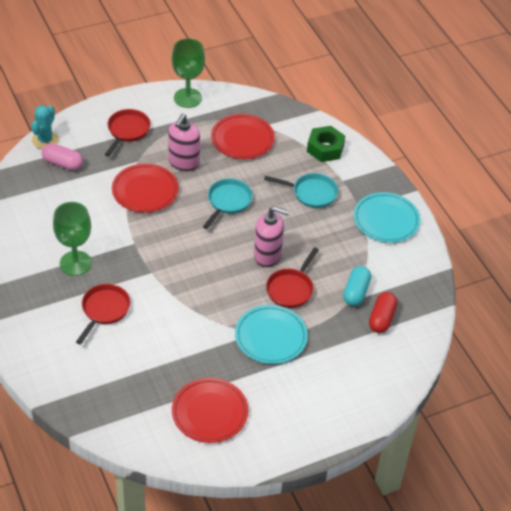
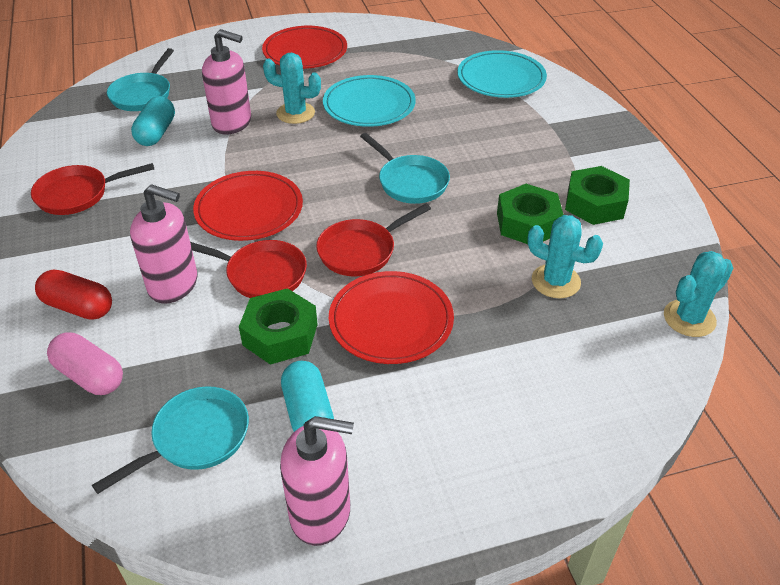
green goblet: [53,202,92,276] [172,38,205,108] = 2 -> none = 0
green nut: [307,126,345,162] = 1 -> [239,288,318,365] [497,184,564,244] [565,166,630,225] = 3
pink soap dispenser: [168,114,200,171] [254,206,289,267] = 2 -> [130,184,197,304] [202,29,251,135] [280,416,354,546] = 3
turquoise cactus: [31,106,59,149] = 1 -> [263,53,321,124] [527,215,603,298] [664,251,733,337] = 3
turquoise capsule: [343,266,371,306] = 1 -> [131,96,175,146] [281,361,334,432] = 2
turquoise pan: [203,178,253,229] [264,173,338,208] = 2 -> [92,386,249,494] [107,48,174,111] [360,133,450,204] = 3

